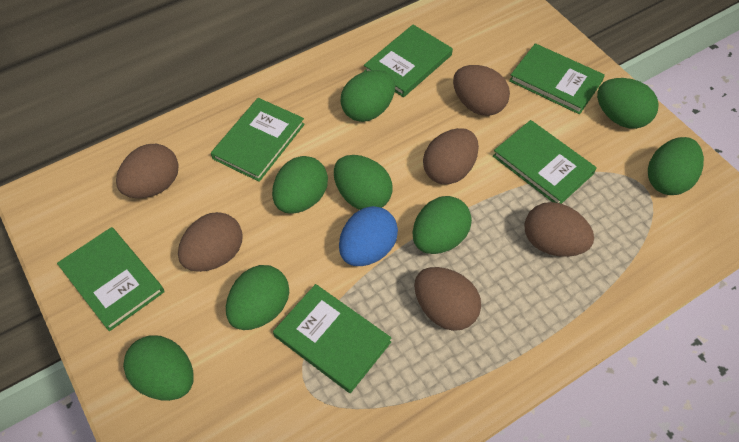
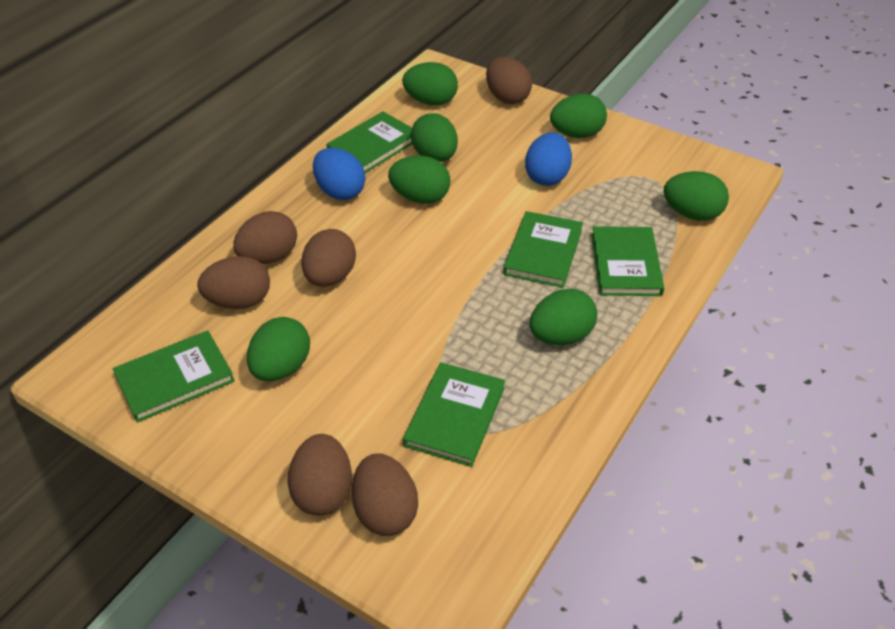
blue egg: [339,206,398,266] = 1 -> [313,148,365,200] [525,132,572,186] = 2
green book: [57,227,164,331] [211,98,305,182] [273,284,391,393] [364,25,453,97] [493,120,597,204] [509,43,605,114] = 6 -> [113,330,235,423] [326,111,412,173] [403,362,505,467] [503,211,583,288] [592,226,664,296] = 5
green egg: [123,335,194,401] [226,265,289,330] [272,156,328,214] [334,155,393,210] [340,70,395,122] [412,196,472,254] [597,78,659,129] [648,137,704,195] = 8 -> [247,317,310,381] [388,156,451,204] [402,62,458,106] [411,113,458,162] [530,289,597,345] [550,93,607,138] [664,171,729,221] = 7

